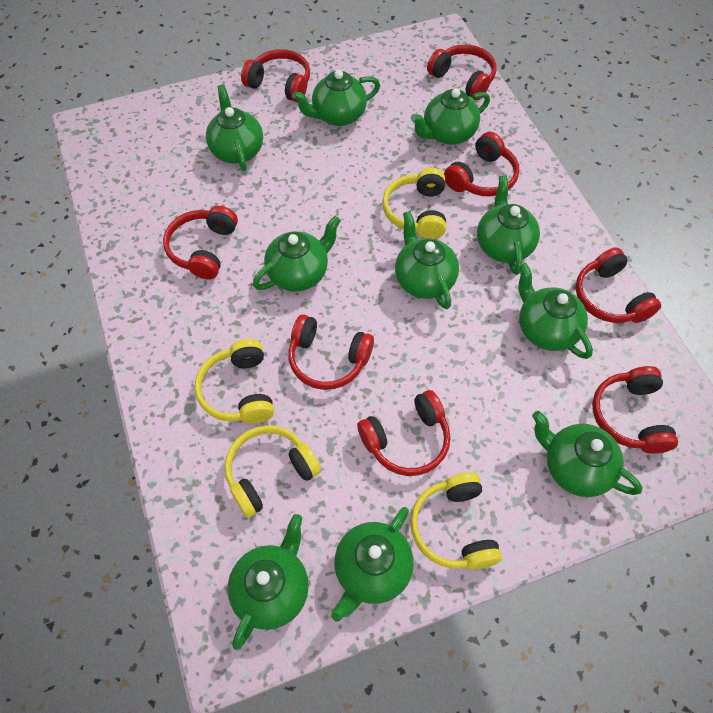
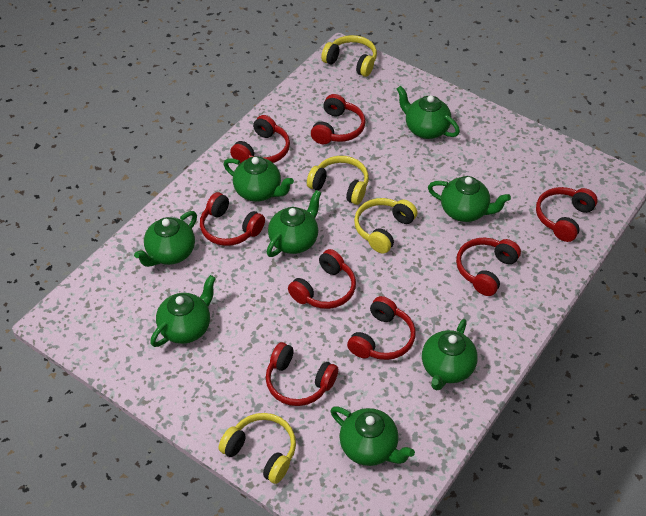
green teapot: [206,85,263,171] [228,514,309,650] [253,216,341,292] [292,70,380,126] [331,507,414,622] [395,211,459,309] [411,88,490,145] [477,176,540,275] [518,263,593,359] [532,411,643,497] = 10 -> [134,211,197,267] [150,275,216,347] [224,156,294,202] [267,190,321,257] [331,407,415,466] [397,86,460,139] [422,319,478,390] [428,176,511,222] = 8

